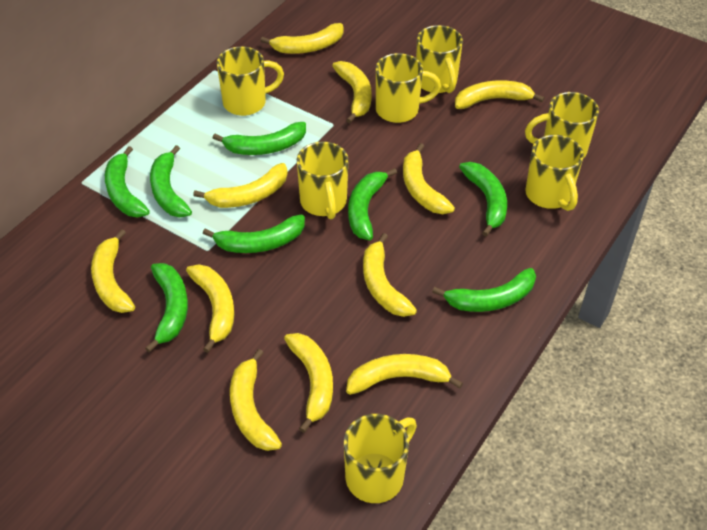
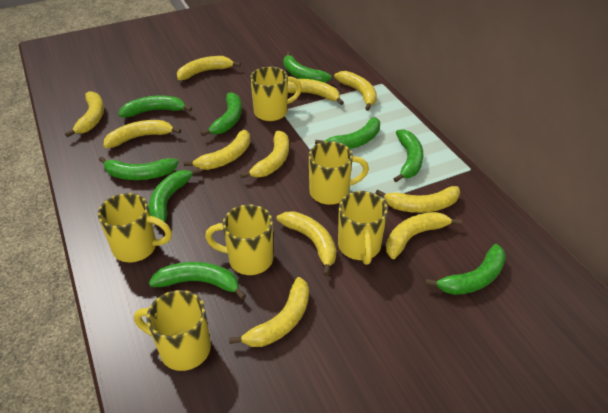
green banana: [105,146,150,218] [145,263,188,353] [150,145,192,217] [203,215,305,253] [213,122,306,155] [348,168,397,240] [432,268,536,312] [459,162,507,236] = 8 -> [99,156,179,180] [118,95,192,117] [149,168,201,223] [149,262,246,300] [201,92,242,136] [283,52,332,83] [315,117,380,149] [394,129,423,182] [425,244,506,295] = 9
yellow mug: [217,46,284,116] [297,141,348,219] [344,414,417,503] [376,53,441,123] [416,25,463,93] [525,92,599,158] [525,135,584,211] = 7 -> [98,193,172,262] [134,290,211,371] [205,204,273,275] [250,67,302,121] [309,141,369,205] [338,191,388,265] = 6

